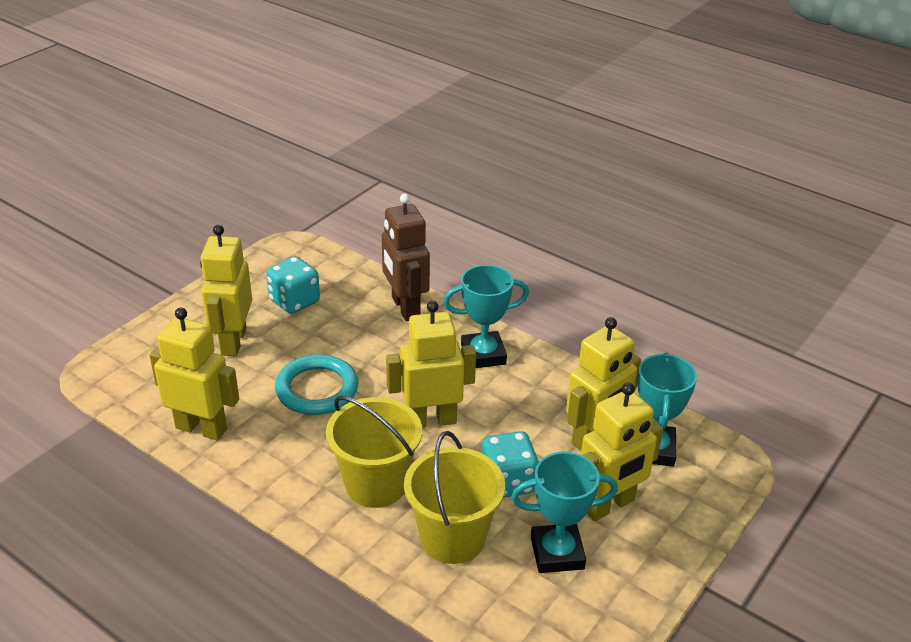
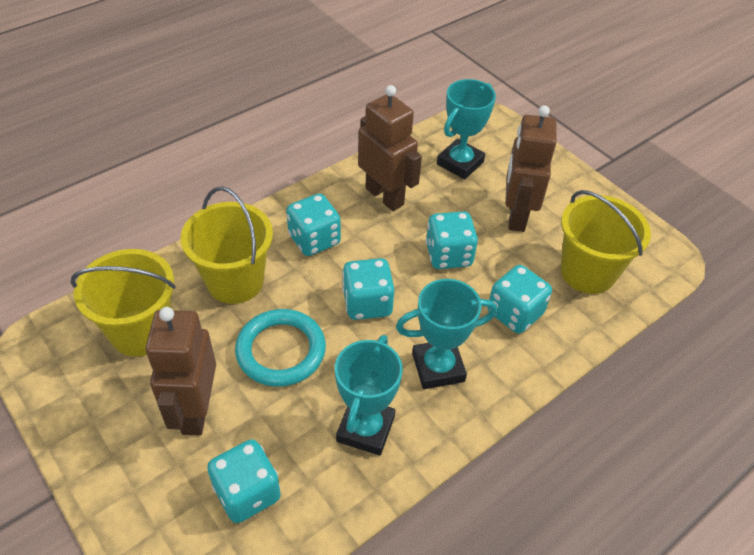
brown robot: [382,194,430,321] = 1 -> [145,307,216,435] [358,85,422,211] [505,105,557,232] = 3
turquoise dice: [266,256,320,314] [482,431,539,498] = 2 -> [207,439,281,523] [286,193,341,256] [342,258,394,320] [426,211,478,269] [488,265,552,334] = 5
yellow bucket: [326,396,422,508] [404,431,505,564] = 2 -> [71,249,176,357] [181,186,273,304] [561,190,651,294] = 3
yellow robot: [149,308,239,441] [200,225,252,356] [386,301,476,428] [566,317,641,451] [581,382,663,521] = 5 -> none = 0

